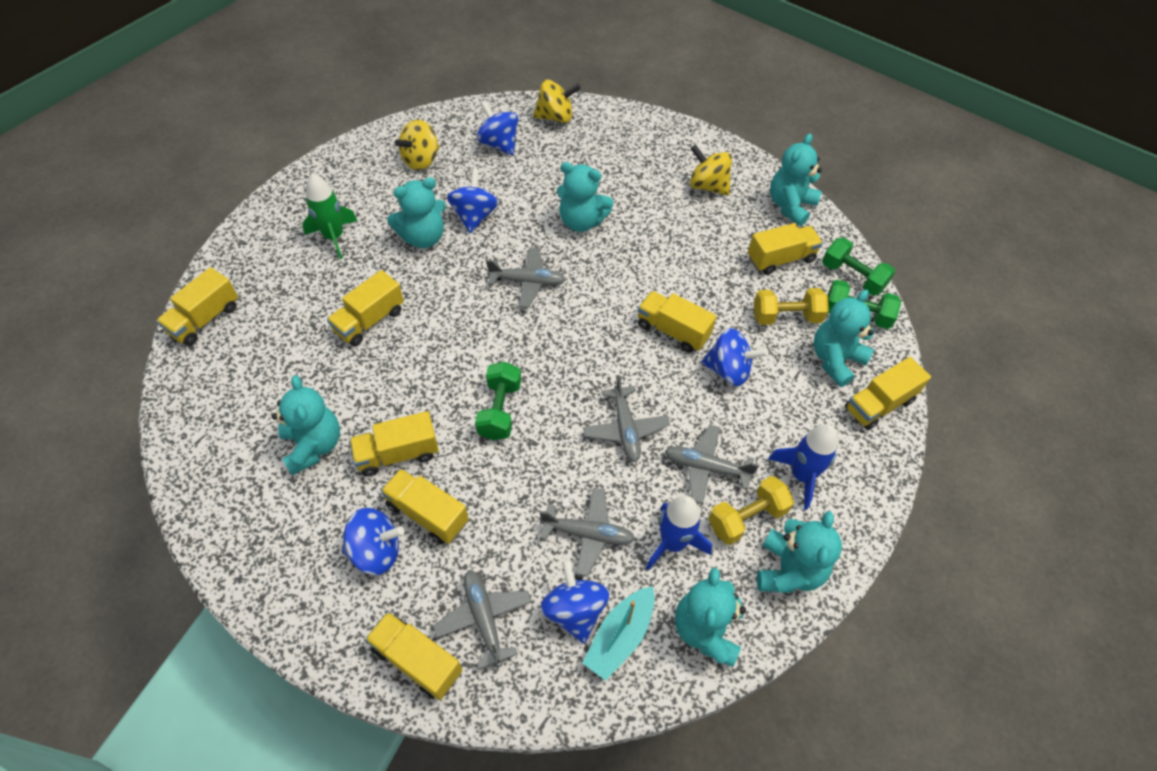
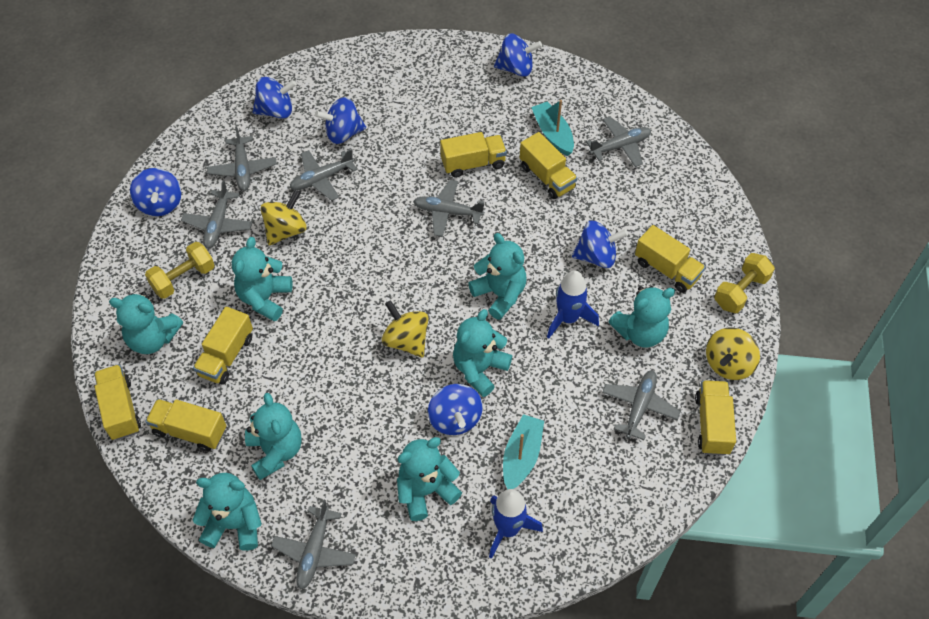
blue spinning top: [342,508,404,575] [447,169,498,233] [476,100,519,155] [540,559,609,643] [701,328,768,386] = 5 -> [130,168,181,216] [253,77,297,118] [315,97,366,144] [428,384,483,435] [494,34,542,77] [572,221,628,268] = 6
green dumbbell: [475,362,521,440] [822,237,895,296] [827,280,901,329] = 3 -> none = 0
green rocket: [302,173,357,259] = 1 -> none = 0
grey plane: [433,570,532,669] [486,248,566,308] [540,488,635,577] [583,375,670,462] [665,425,759,504] = 5 -> [181,180,252,248] [207,126,277,191] [271,500,356,589] [290,149,357,201] [413,180,484,237] [586,117,651,167] [602,370,681,440] = 7
turquoise boat: [583,586,655,681] = 1 -> [503,414,544,489] [531,100,574,156] = 2
turquoise teddy bear: [272,375,340,475] [387,177,446,248] [557,162,614,232] [675,567,746,667] [757,511,842,593] [770,134,822,226] [813,290,874,387] = 7 -> [109,292,183,354] [192,473,262,551] [232,237,292,322] [245,393,302,480] [397,437,462,521] [453,309,512,397] [468,233,527,320] [608,286,675,347] = 8
yellow truck: [156,267,238,346] [327,270,404,346] [349,411,439,477] [365,612,462,700] [381,469,468,544] [638,291,717,353] [748,223,823,275] [845,357,931,430] = 8 -> [94,364,141,440] [145,399,226,452] [193,307,253,385] [440,132,507,178] [520,132,578,199] [635,225,705,293] [695,380,736,455] = 7

